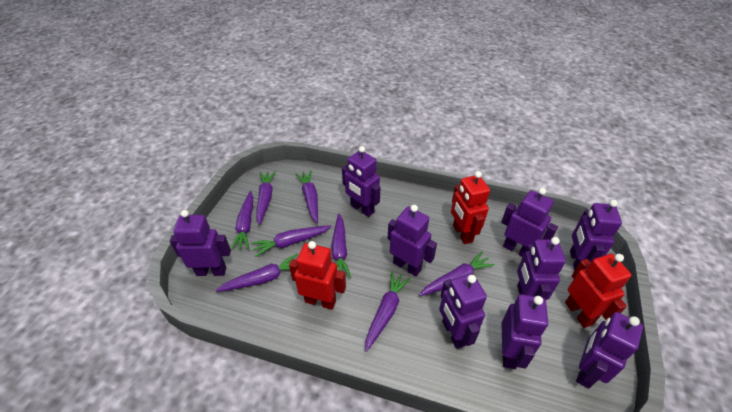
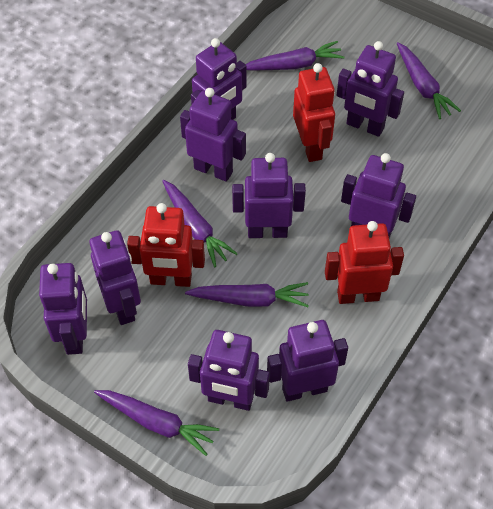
purple carrot: [216,253,298,292] [230,191,253,250] [251,225,331,257] [256,171,276,225] [296,170,318,223] [331,214,351,278] [365,271,411,352] [419,252,495,296] = 8 -> [94,390,219,456] [162,180,238,267] [185,282,309,307] [246,41,345,71] [397,42,461,119] = 5

